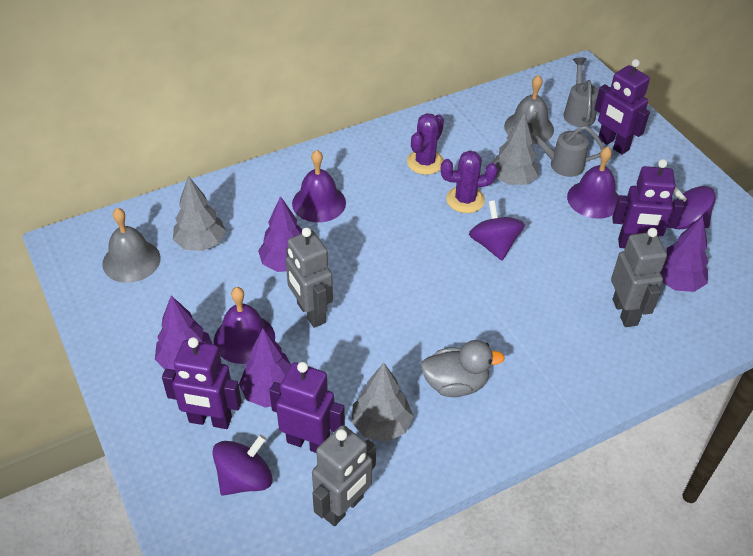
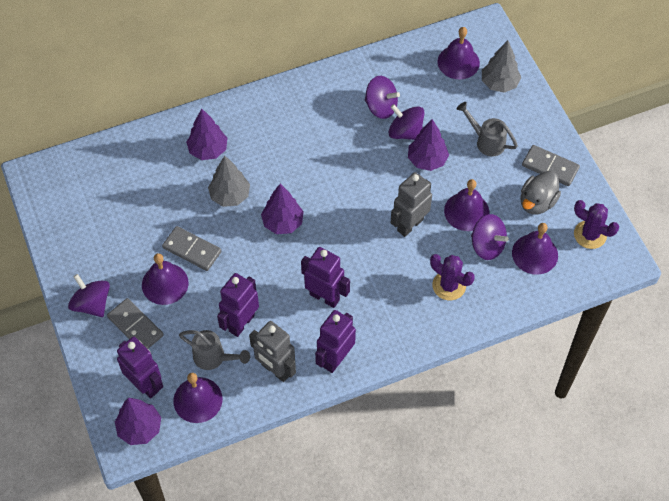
grey bell: [102,208,161,283] [504,75,554,144] = 2 -> none = 0
grey domino: none = 0 -> [107,298,164,349] [162,226,221,271] [522,145,580,186] = 3
grey robot: [286,228,333,328] [312,425,376,526] [611,228,667,327] = 3 -> [249,321,296,382] [391,172,432,237] = 2
grey tree: [173,176,226,251] [352,362,413,442] [492,112,539,185] = 3 -> [208,155,250,207] [482,40,521,93] = 2
purple bell: [214,287,275,364] [292,150,346,223] [567,147,619,219] = 3 -> [142,253,188,305] [173,373,223,423] [438,27,480,79] [444,179,489,231] [512,223,558,275] = 5
purple spinning top: [212,435,272,496] [469,200,525,261] [673,186,716,229] = 3 -> [68,274,110,317] [365,76,400,119] [389,104,424,140] [471,214,509,260] = 4

